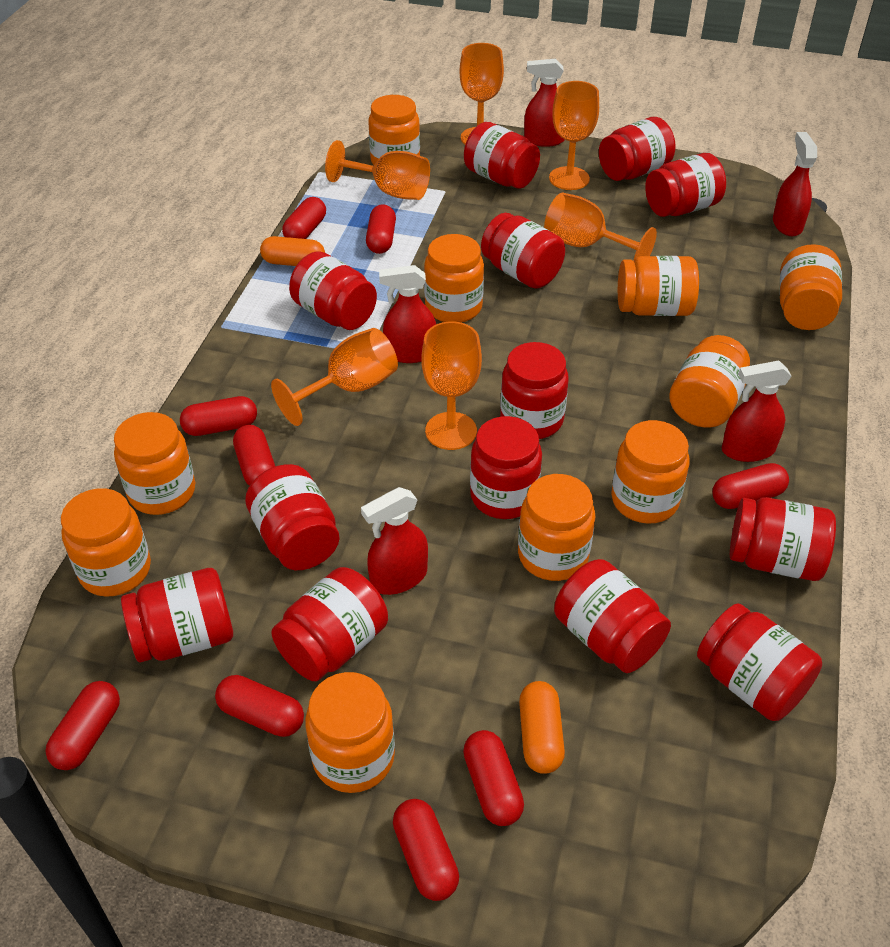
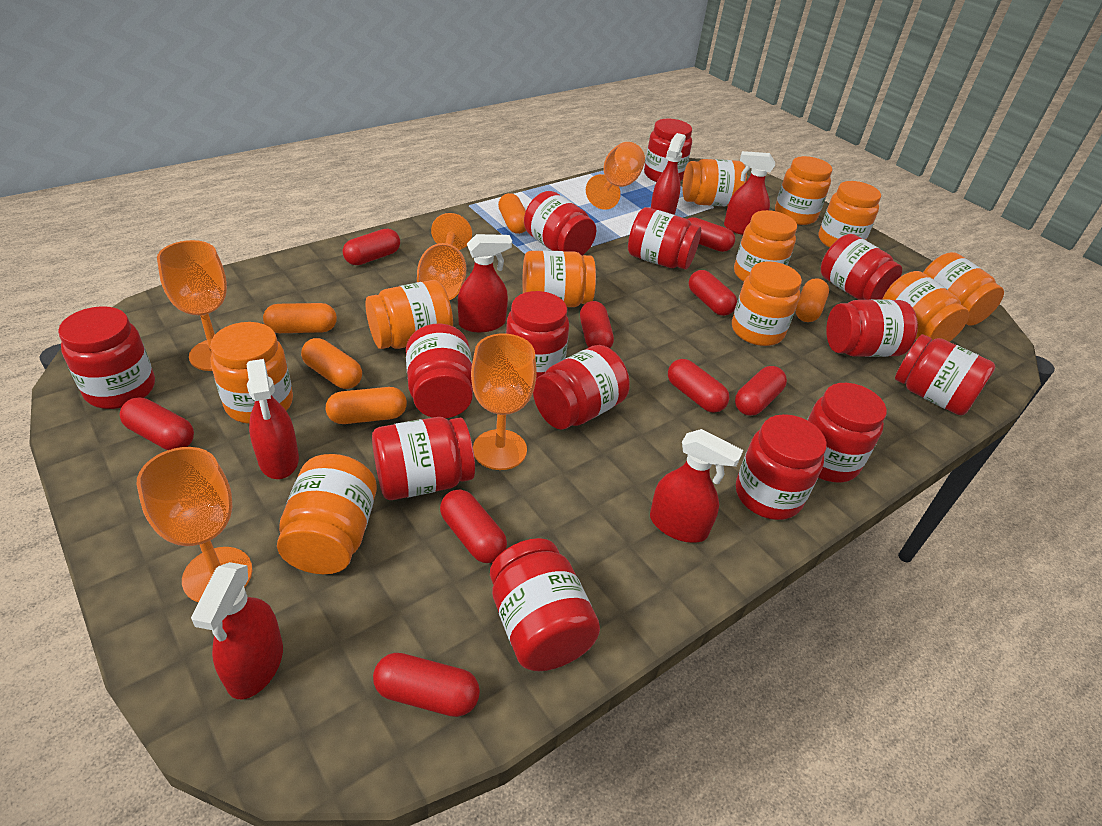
orange capsule: [260,236,325,266] [519,681,565,774] = 2 -> [263,303,337,333] [301,338,362,389] [326,387,407,424] [498,193,526,234] [795,278,829,322] = 5
orange goblet: [271,328,398,426] [325,140,430,200] [421,321,482,450] [460,43,504,144] [544,193,657,259] [549,81,599,190] = 6 -> [137,447,252,603] [157,240,227,371] [417,213,472,300] [471,333,537,470] [586,142,645,210] = 5
orange jar: [61,488,151,597] [114,412,195,515] [305,672,395,793] [368,95,420,165] [424,234,484,323] [518,474,595,581] [611,420,690,524] [618,256,699,316] [669,335,750,428] [780,244,842,330] = 10 -> [210,322,293,424] [277,454,377,574] [365,280,453,349] [523,251,596,307] [683,159,747,206] [732,261,802,346] [734,210,797,282] [775,156,832,225] [818,181,881,248] [883,271,969,342] [923,252,1004,325] = 11
red jar: [121,568,233,663] [245,464,339,570] [271,567,388,681] [289,251,377,330] [464,122,540,189] [470,416,542,519] [481,213,565,289] [500,342,569,439] [554,559,671,673] [599,117,675,181] [645,153,726,217] [697,604,822,721] [730,497,836,581] = 13 -> [58,306,155,409] [372,417,475,500] [406,324,473,418] [490,538,600,671] [506,291,569,379] [524,191,596,255] [533,345,630,430] [628,207,701,269] [644,119,692,182] [736,414,827,520] [807,383,887,483] [821,234,902,300] [826,299,918,357] [895,334,995,415] = 14
red spray bottle: [361,487,428,595] [379,265,436,363] [524,59,565,147] [722,361,792,462] [773,132,817,236] = 5 -> [191,562,283,699] [246,359,299,479] [458,234,512,332] [650,429,743,543] [651,133,686,215] [724,151,775,235] = 6

